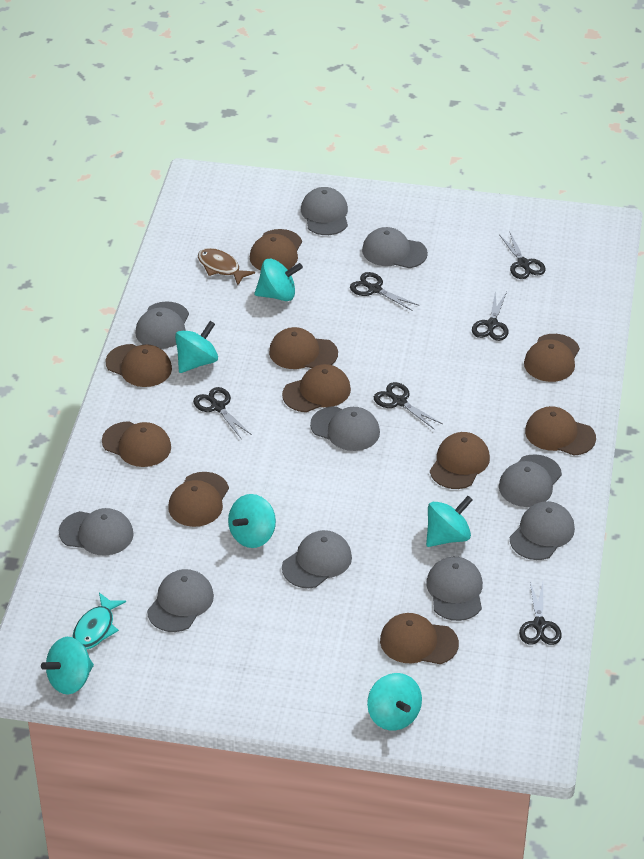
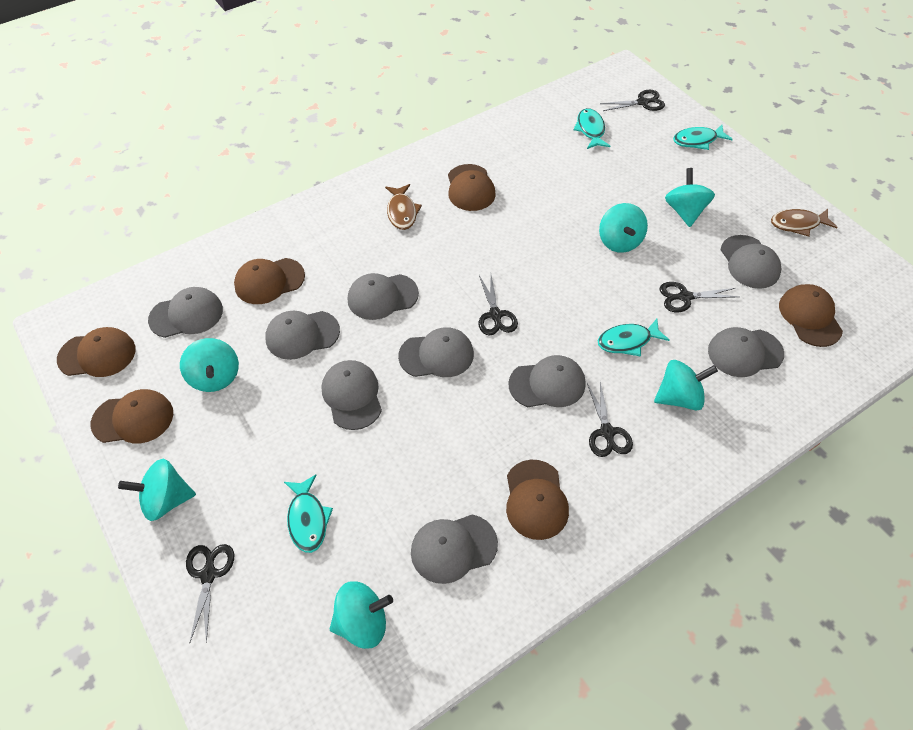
black scissors: [193,387,252,438] [350,272,418,311] [374,382,443,430] [472,291,509,341] [500,233,546,279] [519,582,562,645] = 6 -> [186,544,234,643] [479,275,518,335] [587,382,633,457] [600,90,665,111] [659,282,739,312] = 5
brown cap: [102,421,171,467] [105,344,172,387] [168,472,229,527] [250,229,302,271] [269,327,338,369] [282,364,351,412] [380,613,459,664] [430,432,490,489] [524,334,580,382] [525,406,596,456] = 10 -> [57,327,135,377] [91,389,173,443] [234,258,305,304] [448,164,496,211] [506,460,569,540] [779,284,843,347] = 6
brown fish: [198,248,255,285] = 1 -> [385,184,422,230] [771,209,837,237] = 2
grey cap: [59,508,134,556] [135,301,189,349] [147,569,214,632] [282,530,352,588] [301,187,348,235] [310,406,380,451] [362,227,428,268] [426,557,483,621] [499,454,562,507] [510,501,575,560] = 10 -> [148,287,223,338] [265,311,340,360] [322,360,382,430] [348,273,419,320] [398,327,474,377] [411,515,498,584] [508,355,586,407] [708,327,784,377] [721,235,781,289] = 9
turquoise fish: [72,593,126,650] = 1 -> [284,475,333,553] [573,108,610,149] [598,319,670,357] [673,125,733,150] = 4

